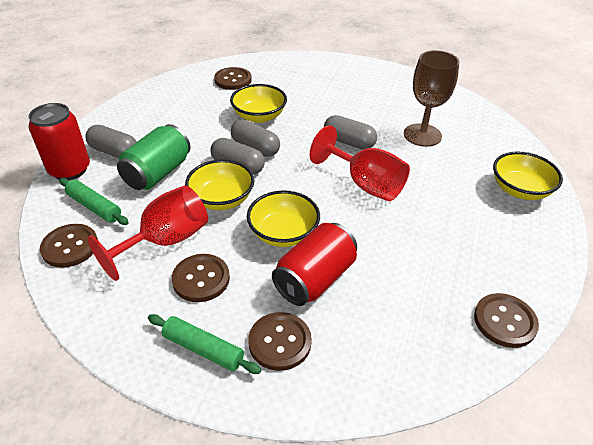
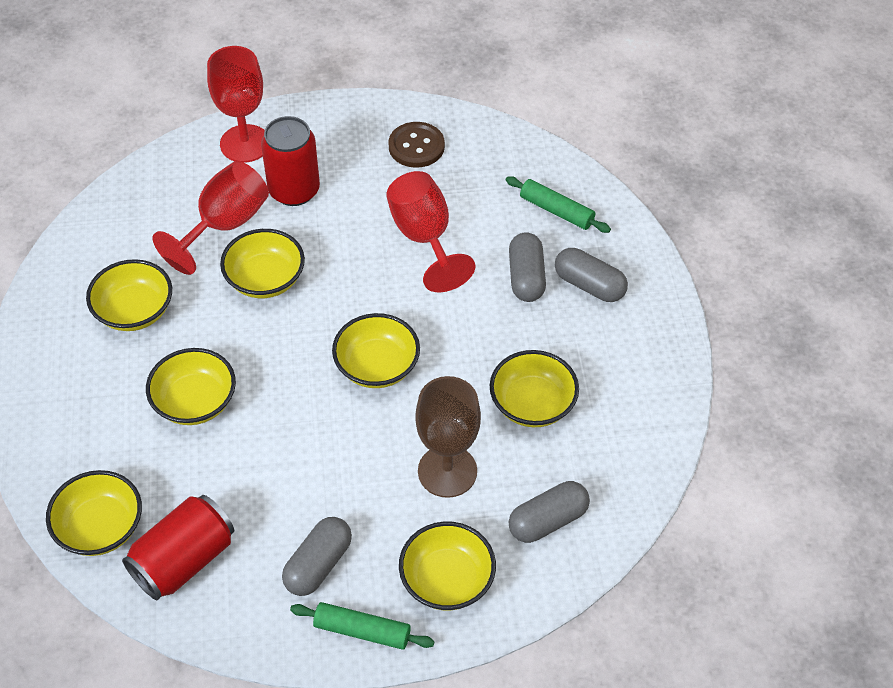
brown button: [40,224,98,268] [172,254,230,302] [214,67,252,90] [248,312,312,371] [474,293,539,348] = 5 -> [388,122,445,168] = 1
green can: [117,124,190,190] = 1 -> none = 0
red goblet: [87,186,208,281] [310,125,410,201] = 2 -> [153,161,269,275] [207,46,265,163] [386,171,475,292] = 3
yellow bowl: [185,159,254,210] [230,84,287,123] [247,191,320,247] [493,151,563,200] = 4 -> [46,470,142,556] [86,259,172,331] [146,348,236,425] [220,229,305,298] [332,313,420,388] [399,521,496,611] [490,350,579,427] = 7

